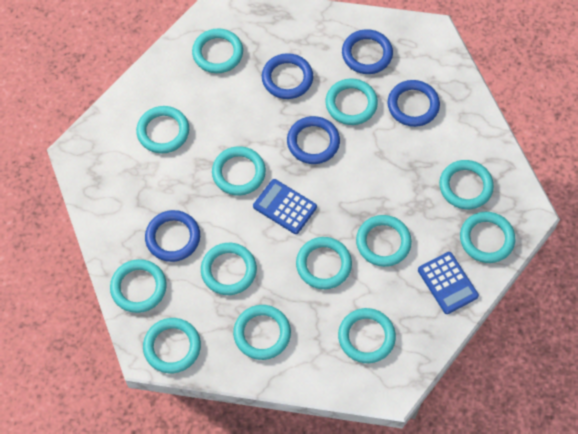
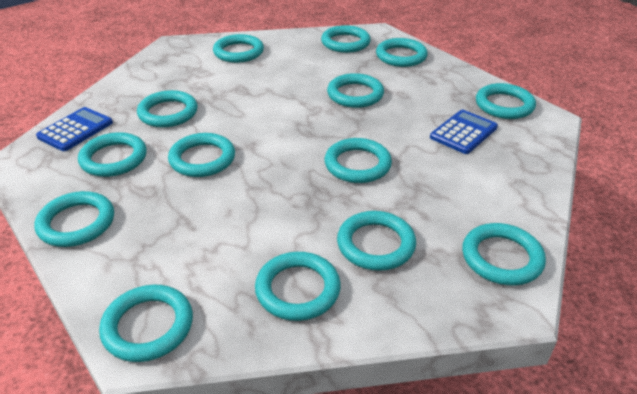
blue ring: [145,210,200,262] [262,53,313,99] [287,116,340,164] [342,29,393,74] [388,80,440,127] = 5 -> none = 0
turquoise ring: [110,259,167,313] [136,106,189,154] [143,318,201,373] [192,28,243,73] [201,243,257,295] [212,146,266,196] [233,305,291,360] [296,237,352,289] [325,79,378,125] [338,308,396,363] [356,215,412,267] [439,160,494,209] [460,212,515,263] = 13 -> [35,191,114,247] [78,132,147,177] [99,285,193,362] [137,90,198,127] [168,133,235,177] [213,34,264,63] [255,252,341,321] [321,25,371,53] [325,138,392,183] [327,73,384,108] [337,211,416,271] [376,38,428,67] [462,223,546,285] [476,83,536,119] = 14

